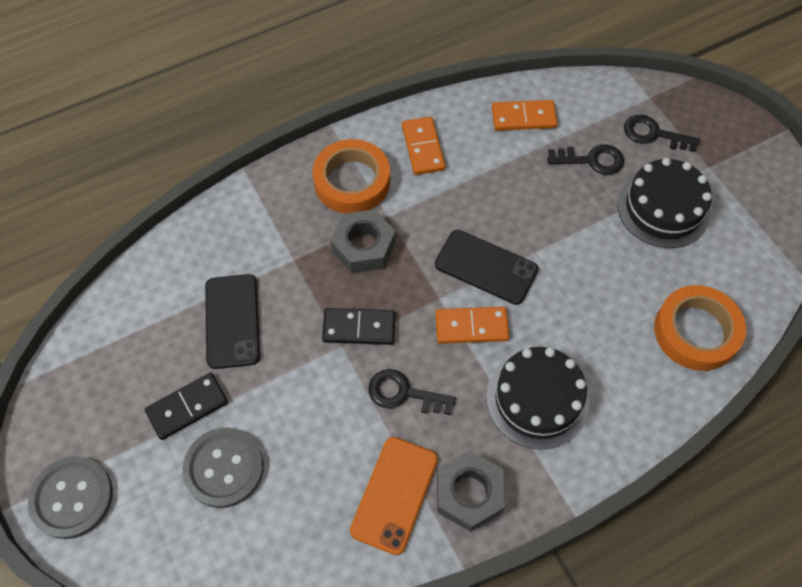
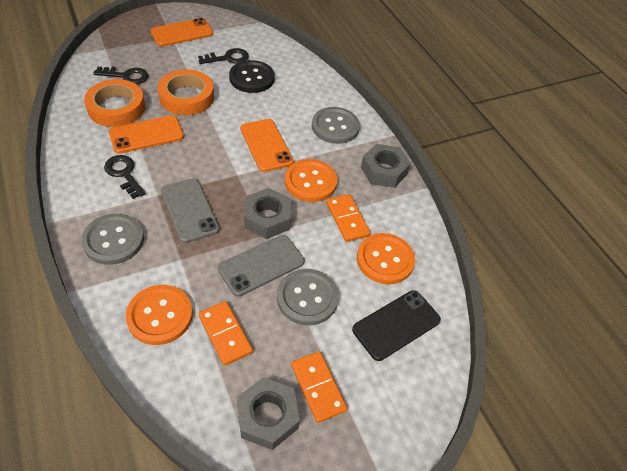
black button: none = 0 -> [229,60,275,93] = 1
black cake: [486,347,589,449] [617,158,712,248] = 2 -> none = 0
black domino: [145,373,228,440] [322,308,395,345] = 2 -> none = 0
black phone: [205,274,260,369] [435,230,538,305] = 2 -> [352,290,441,361] = 1
grey button: [28,456,113,539] [182,428,264,508] = 2 -> [81,213,144,265] [277,269,339,325] [312,107,360,144] = 3
grey nut: [330,209,396,273] [437,451,505,532] = 2 -> [237,377,300,450] [244,188,291,239] [361,144,411,188] = 3
grey phone: none = 0 -> [161,178,220,243] [218,235,304,297] = 2
orange button: none = 0 -> [126,285,193,345] [285,159,337,202] [357,233,415,284] = 3
orange phone: [350,437,438,555] = 1 -> [109,115,184,154] [150,18,213,47] [240,119,294,172] = 3

